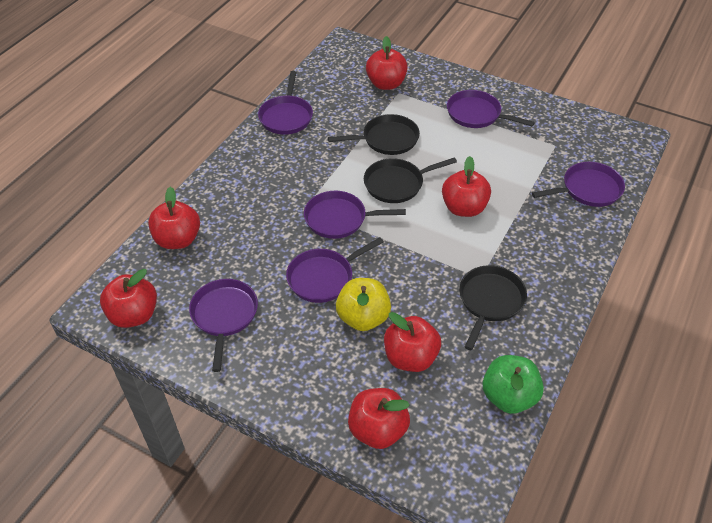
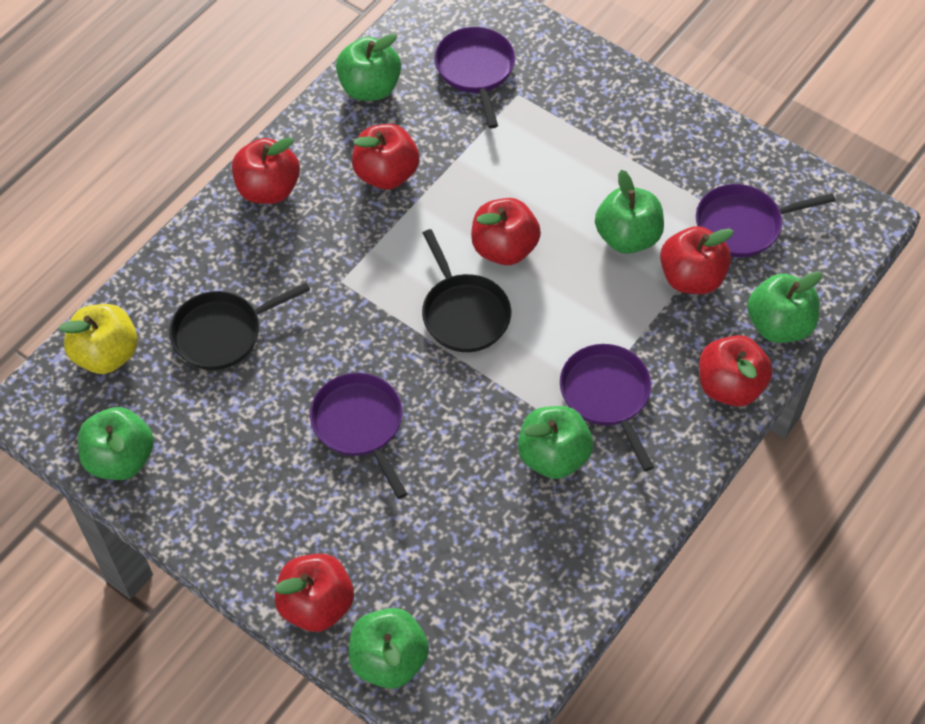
black pan: [328,114,420,155] [364,157,457,203] [459,265,527,351] = 3 -> [169,283,310,370] [422,229,511,352] = 2
green apple: [483,355,544,414] = 1 -> [78,407,154,480] [336,34,401,101] [349,608,429,689] [518,406,593,479] [595,170,664,254] [747,271,822,343] = 6
purple pan: [189,279,258,372] [258,71,313,135] [286,237,384,303] [304,191,406,239] [447,90,535,128] [532,162,625,207] = 6 -> [310,373,407,499] [434,27,515,128] [560,344,654,471] [696,184,835,257] = 4

